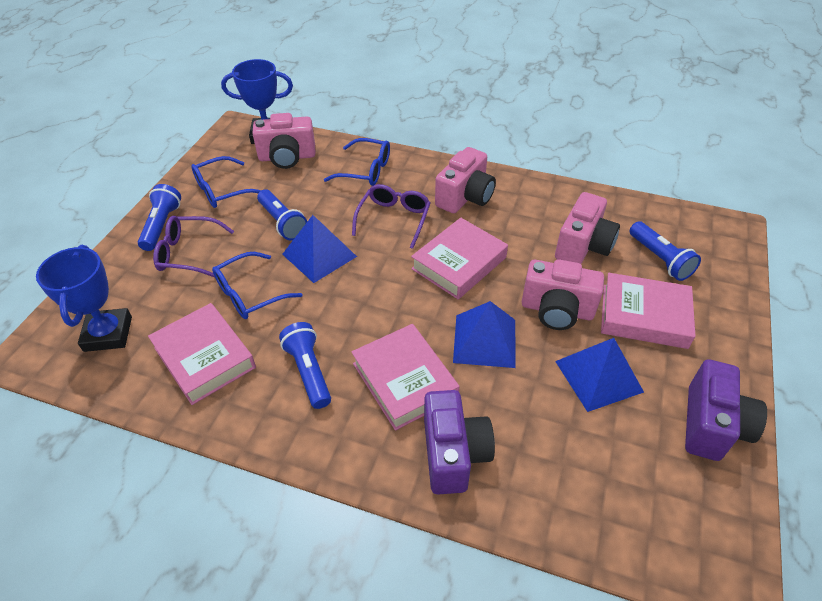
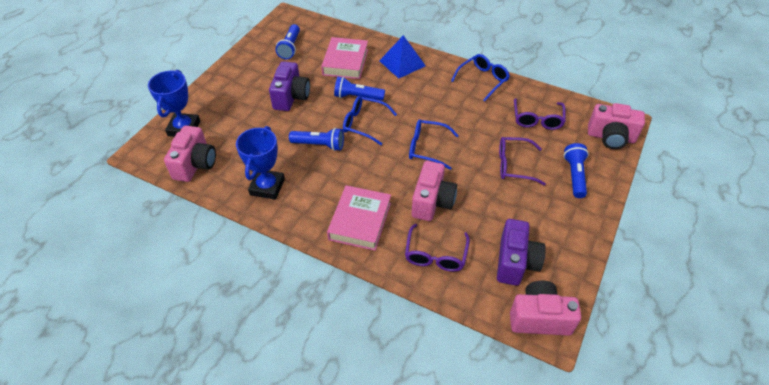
blue pyramid: [282,215,357,283] [453,301,516,368] [555,338,644,412] = 3 -> [379,35,426,78] = 1
pink book: [148,303,256,405] [351,324,460,431] [411,218,508,299] [601,273,696,349] = 4 -> [321,37,368,79] [327,185,391,251] = 2
purple glasses: [153,216,234,278] [352,184,430,249] = 2 -> [405,224,470,272] [499,137,546,185] [514,98,566,130] = 3

